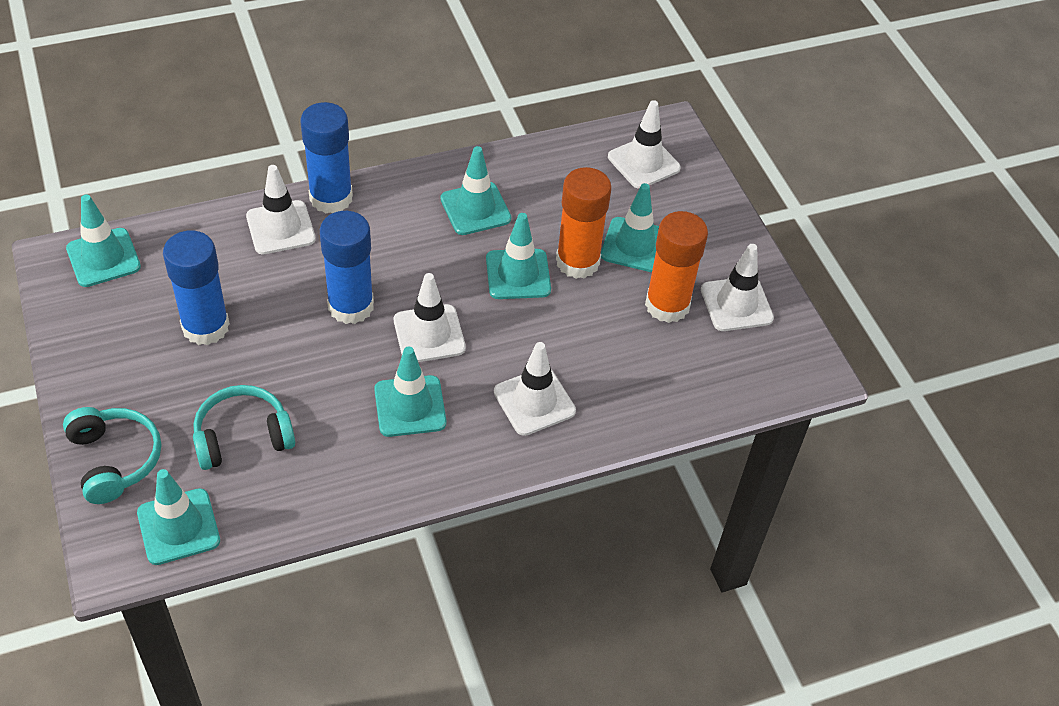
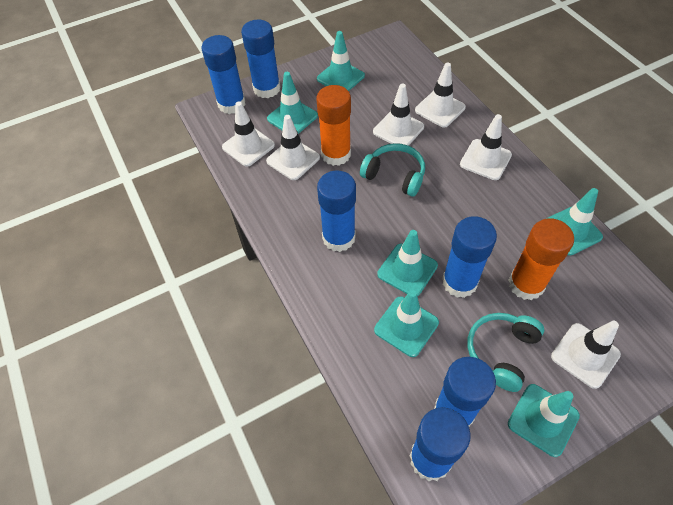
blue glue stick: [163,230,230,345] [301,102,353,214] [320,211,374,324] = 3 -> [201,35,245,114] [241,20,281,98] [317,170,356,252] [410,407,471,481] [434,357,496,427] [442,216,497,298] = 6
white traffic cone: [246,165,316,254] [394,273,466,362] [494,342,576,436] [608,100,681,189] [701,244,774,331] = 5 -> [222,101,275,167] [266,115,320,180] [373,84,424,146] [415,62,466,128] [460,114,512,180] [551,321,621,389] = 6

